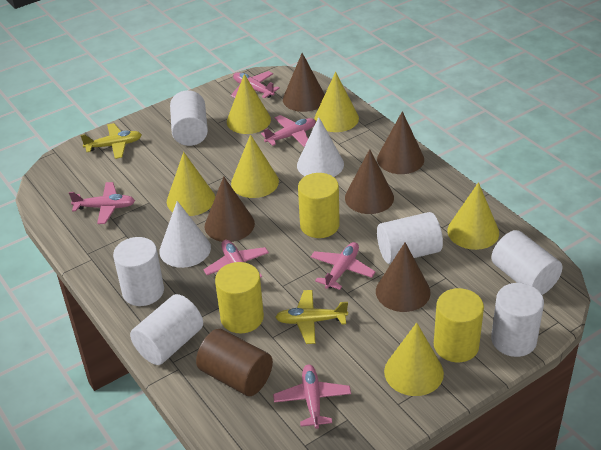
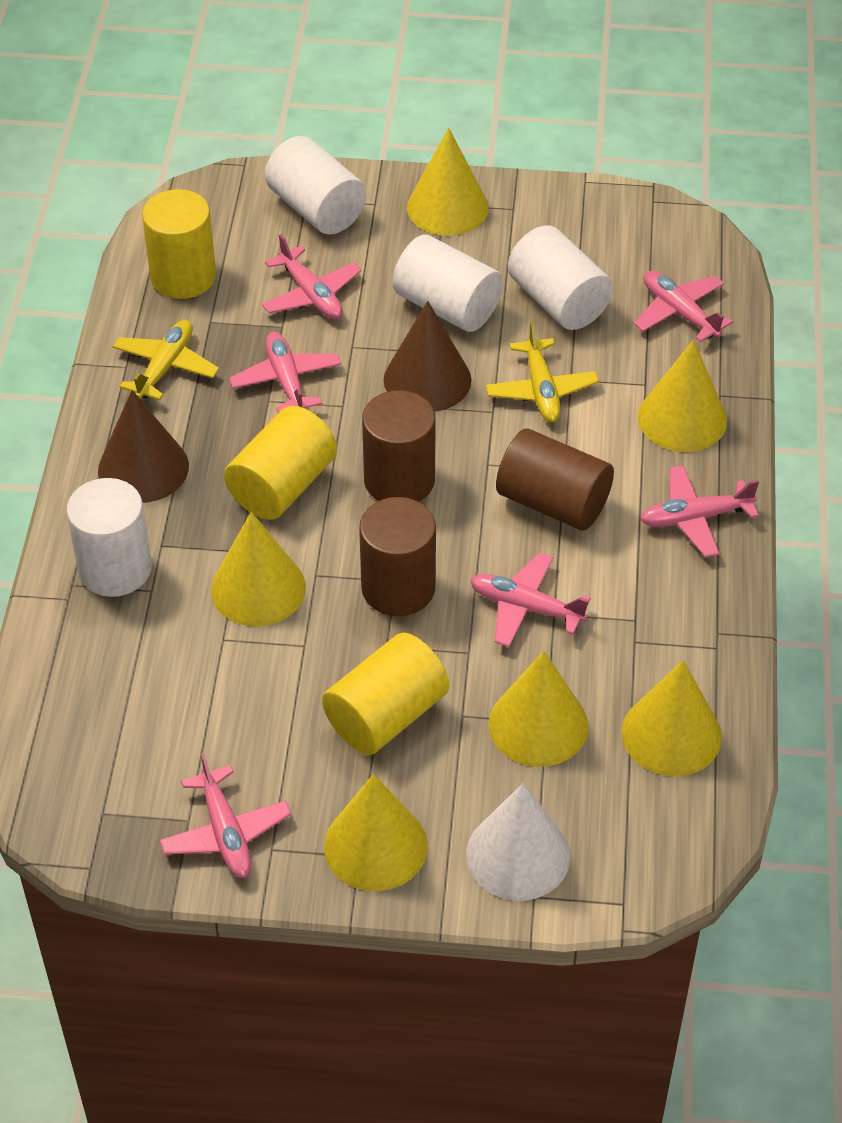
brown cone: [205,176,255,242] [283,53,325,112] [345,149,394,214] [376,242,431,312] [377,111,424,174] = 5 -> [98,390,189,503] [384,301,471,412] = 2
brown cylinder: [196,329,273,396] = 1 -> [359,497,436,616] [362,390,436,502] [496,428,614,531] = 3
white cone: [160,201,211,268] [297,117,344,177] = 2 -> [466,783,570,901] = 1
white cylinder: [113,237,164,306] [130,294,203,365] [170,90,208,146] [377,212,443,264] [491,230,562,295] [491,283,544,357] = 6 -> [66,478,152,597] [265,136,366,235] [393,235,503,332] [508,225,613,330] = 4

